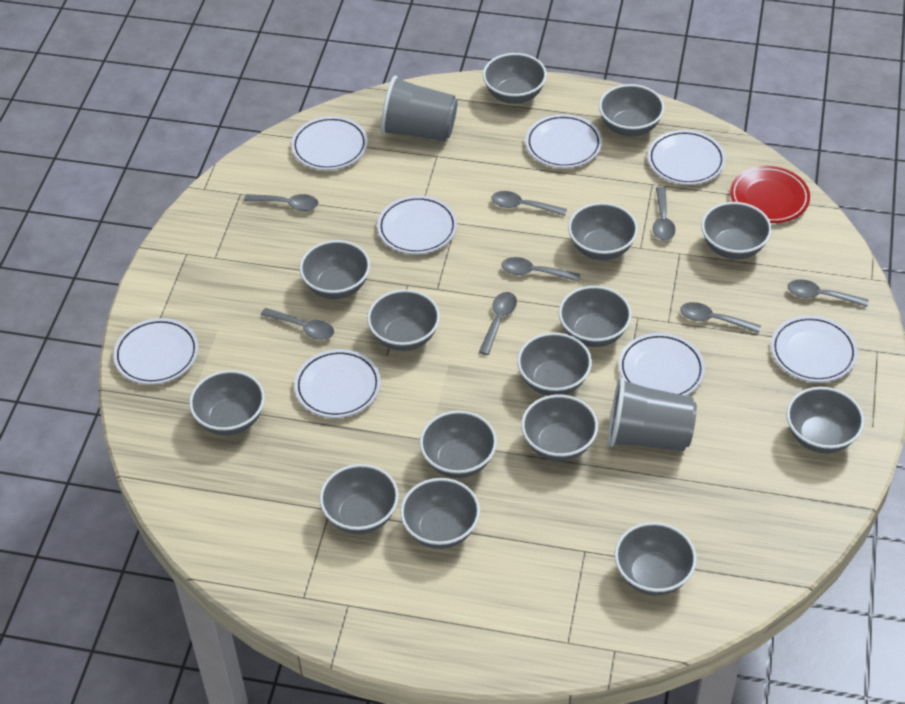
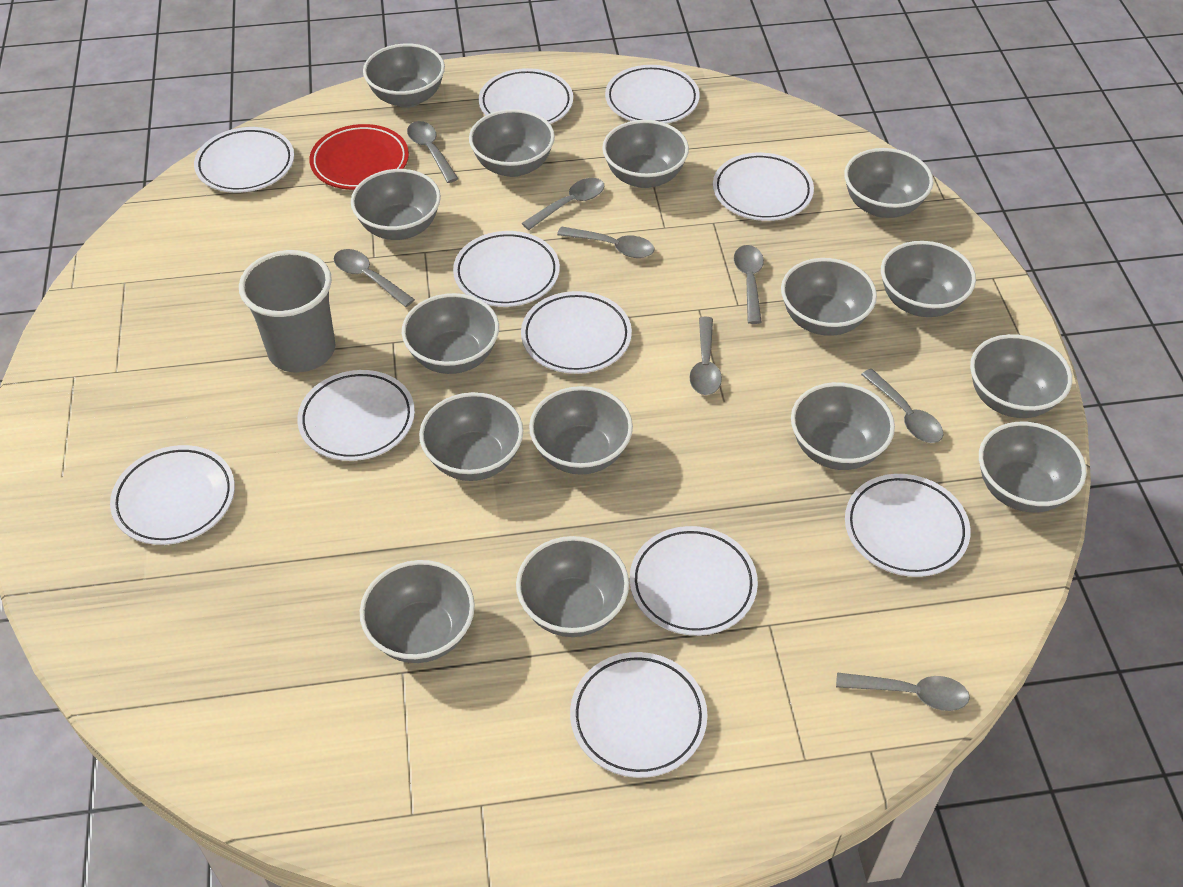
grey cup: [381,76,458,141] [608,378,697,451] = 2 -> [239,250,335,373] = 1
white plate: [113,318,199,385] [291,116,368,170] [294,349,381,418] [377,196,457,254] [526,114,602,168] [618,333,705,396] [648,130,726,185] [771,316,858,382] = 8 -> [110,445,235,545] [194,127,294,193] [297,370,415,461] [453,231,560,307] [479,68,573,124] [521,291,632,374] [570,652,707,778] [605,65,700,124] [630,526,758,636] [713,153,814,221] [845,474,971,577] = 11

